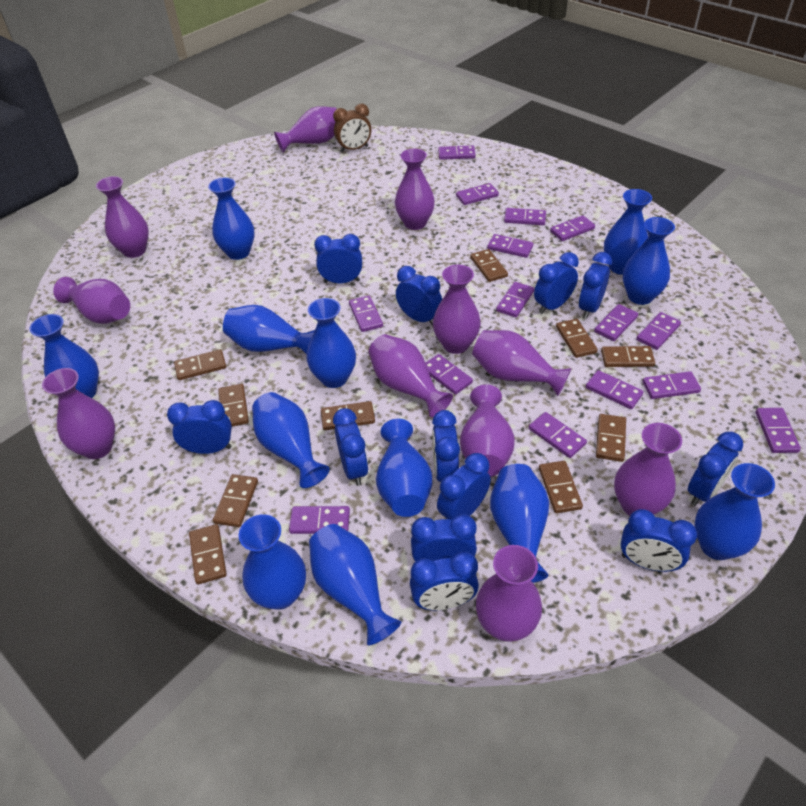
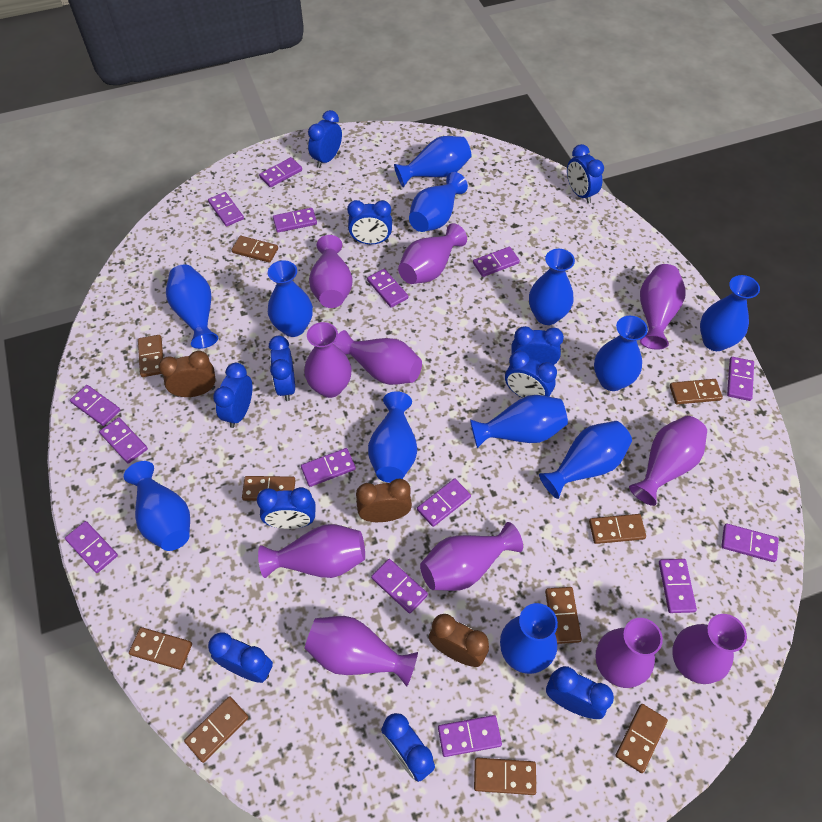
blue clock: [167,400,232,454] [314,234,362,283] [333,408,368,486] [396,266,442,326] [410,552,479,610] [411,514,477,562] [432,410,460,482] [437,453,491,519] [534,252,579,314] [579,252,612,319] [621,509,697,572] [688,432,743,506] = 12 -> [208,632,273,683] [213,363,253,428] [257,487,316,529] [269,336,295,401] [308,110,342,168] [347,200,392,244] [381,713,435,782] [505,351,557,398] [511,326,564,365] [546,666,614,719] [567,144,604,203] = 11
brown clock: [333,104,372,152] = 1 -> [158,351,216,397] [356,479,412,522] [429,614,489,667] = 3

